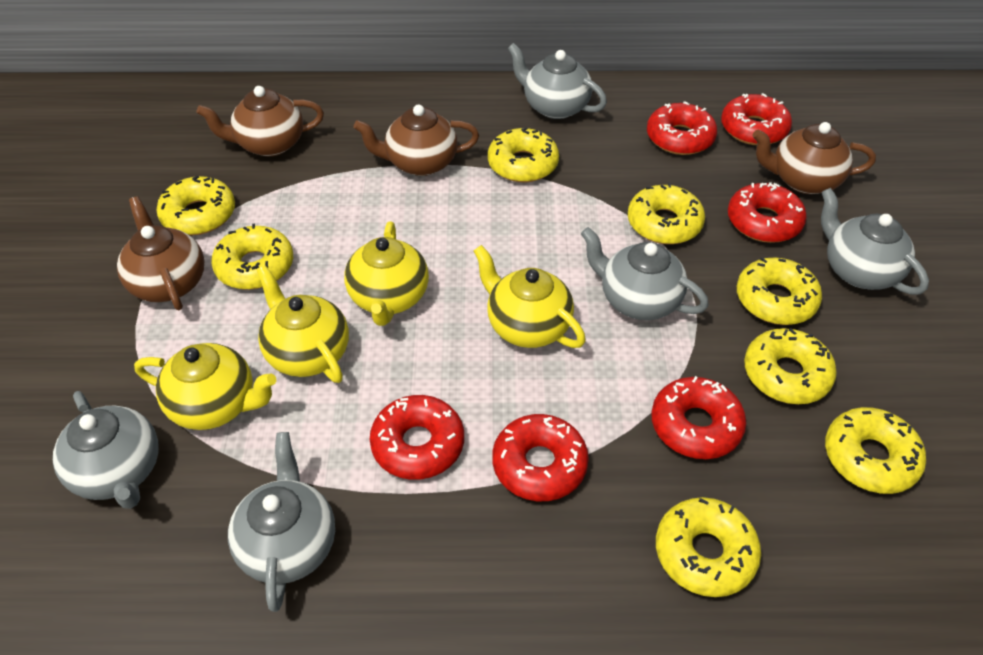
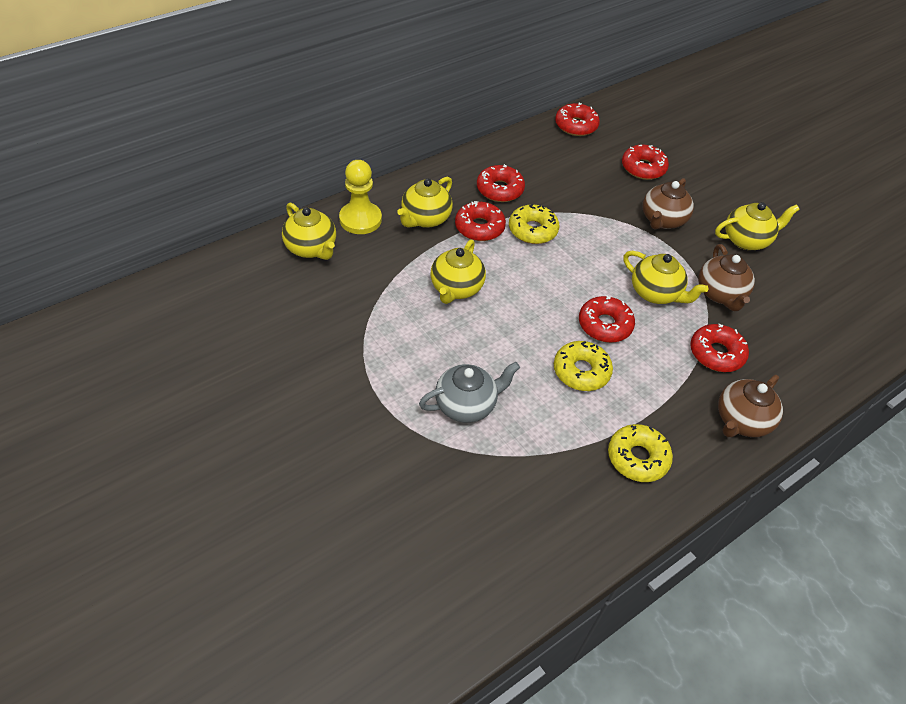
brown teapot: [117,196,204,310] [196,86,324,156] [354,104,479,176] [752,122,876,194] = 4 -> [642,178,694,230] [698,244,755,311] [718,375,783,437] = 3
grey teapot: [53,391,159,509] [228,432,335,612] [508,43,607,119] [581,227,709,320] [821,188,929,295] = 5 -> [419,362,520,423] = 1
yellow donut: [156,176,235,235] [211,224,293,290] [488,127,559,182] [628,183,705,244] [656,497,761,597] [737,257,822,325] [744,328,837,404] [825,407,926,494] = 8 -> [509,204,560,244] [554,341,613,391] [608,424,673,482] = 3
yellow pawn: none = 0 -> [339,160,382,234] = 1
yellow teapot: [134,343,276,430] [257,265,349,383] [344,221,429,326] [474,245,586,348] = 4 -> [282,203,336,260] [397,177,453,228] [431,240,486,304] [623,251,708,304] [715,202,800,250] = 5

